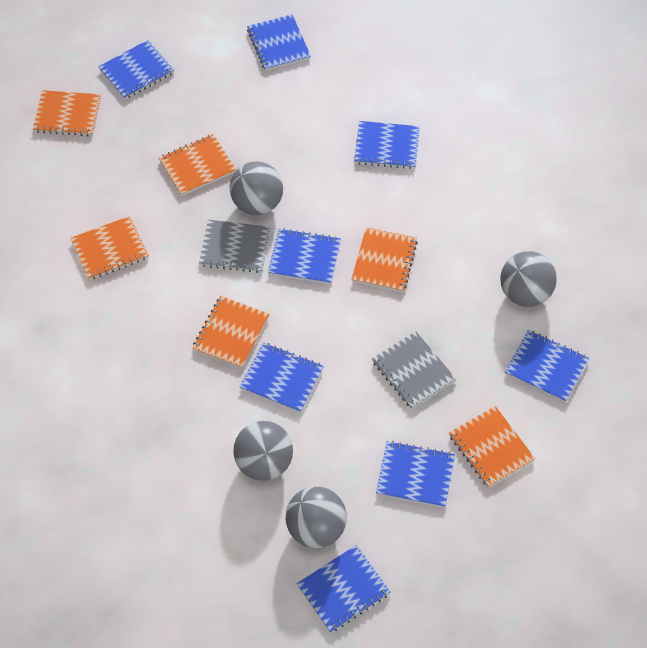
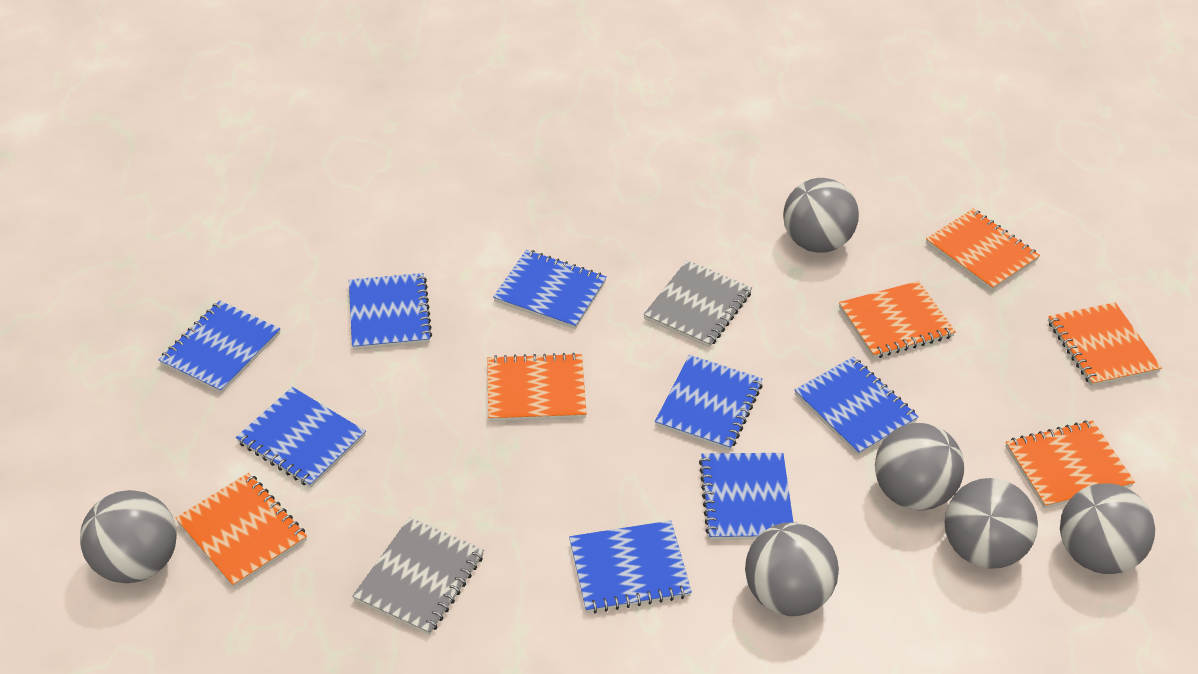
grey ball: [230,161,283,215] [233,421,293,481] [286,486,347,548] [500,251,557,307] = 4 -> [80,490,177,583] [745,522,839,616] [783,178,859,253] [875,423,964,511] [945,478,1038,569] [1060,483,1155,574] = 6

